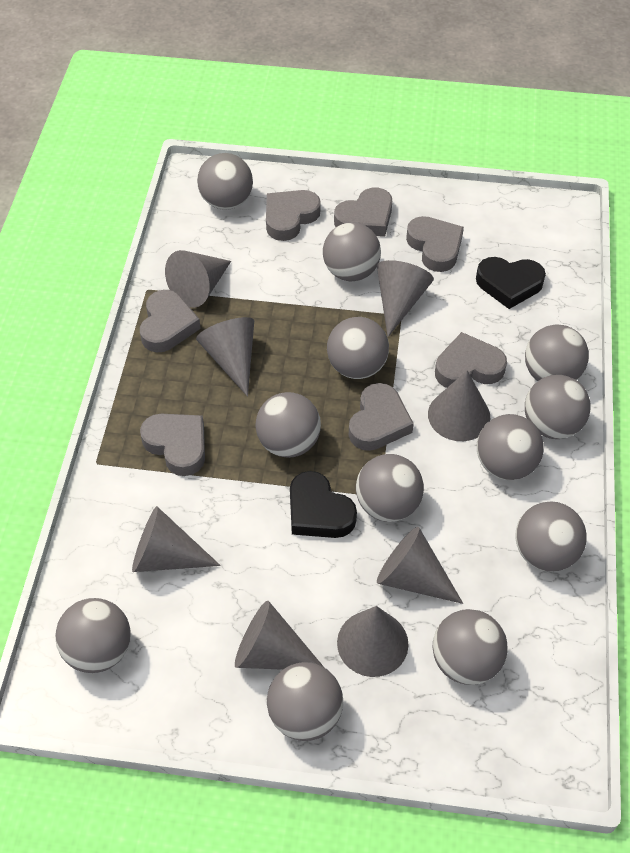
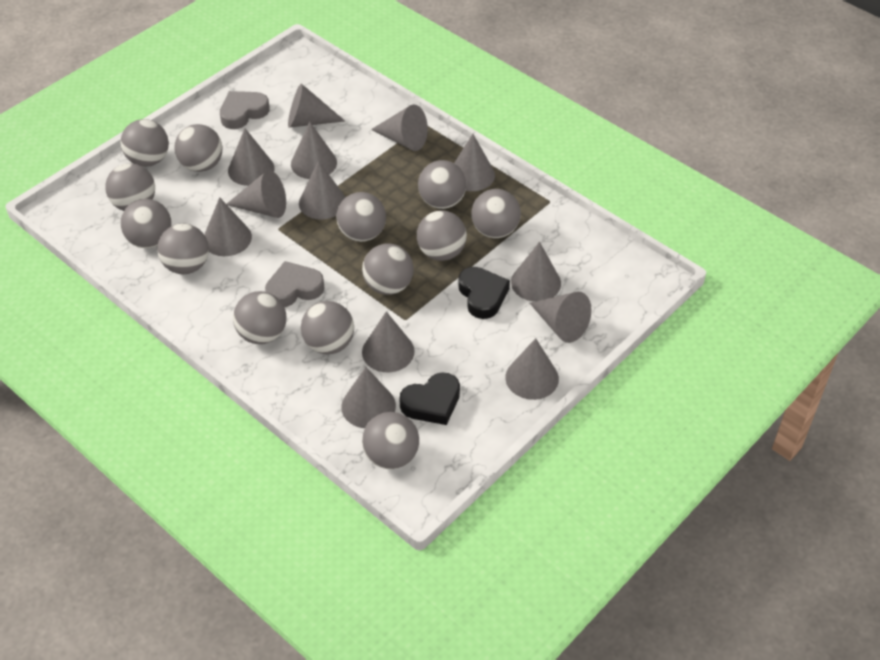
grey ball: [55,598,130,673] [197,153,253,210] [256,392,321,458] [267,662,343,741] [323,222,381,281] [327,317,389,379] [356,454,424,522] [433,609,508,685] [477,414,544,480] [515,501,587,572] [525,324,589,381] [525,375,591,439] = 12 -> [106,163,155,211] [121,119,169,167] [121,199,171,249] [157,224,209,274] [175,124,222,172] [233,291,286,344] [301,301,354,354] [337,192,386,242] [362,243,414,295] [362,412,419,469] [417,210,467,261] [418,160,466,209] [471,189,521,238] = 13
grey cone: [132,506,221,572] [165,250,231,308] [196,317,254,397] [235,601,325,670] [337,606,409,677] [377,260,434,337] [377,527,463,604] [428,370,490,441] = 8 -> [204,197,252,256] [227,170,286,218] [228,128,275,186] [288,84,345,128] [291,122,337,179] [299,161,346,219] [341,367,396,428] [362,311,414,372] [371,104,428,151] [454,134,495,191] [505,338,559,400] [511,242,561,302] [530,292,592,343] = 13
grey heart: [140,290,201,353] [140,414,205,476] [266,190,321,241] [334,187,392,237] [349,383,414,451] [406,216,464,272] [435,332,507,388] = 7 -> [220,91,270,129] [265,261,325,307] = 2

